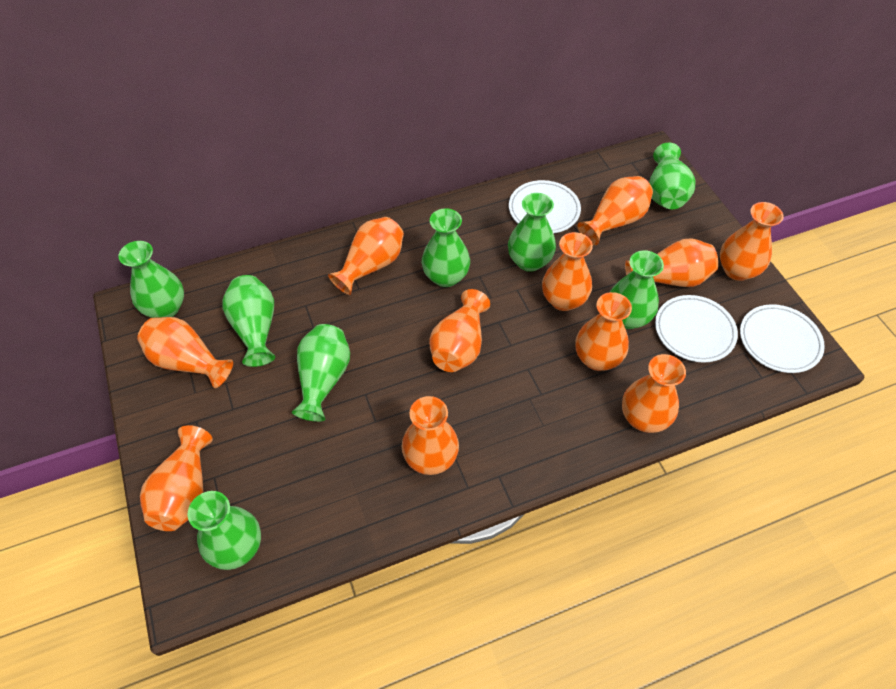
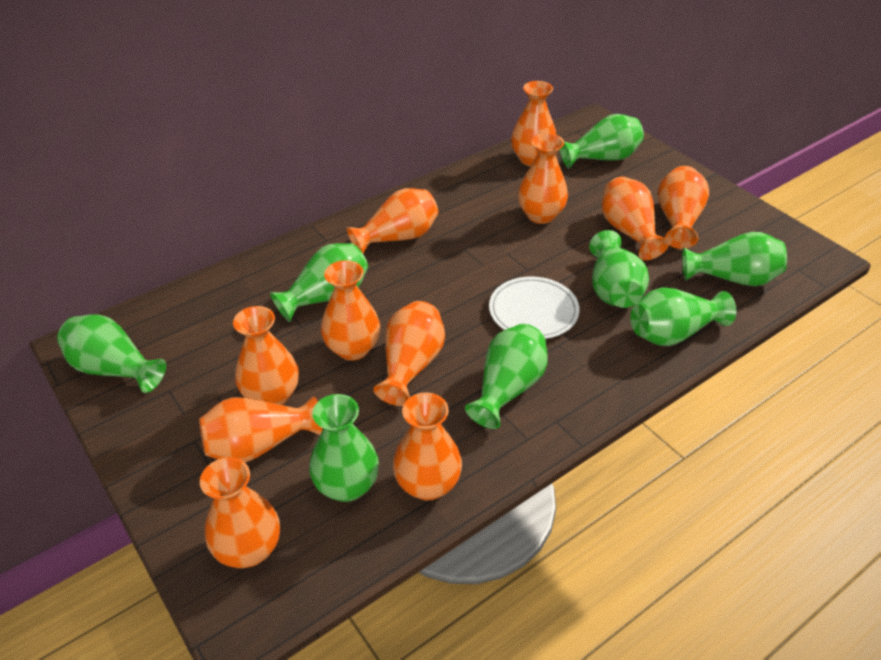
white plate: [509,180,581,233] [655,295,738,363] [740,304,825,373] = 3 -> [489,276,579,339] = 1

